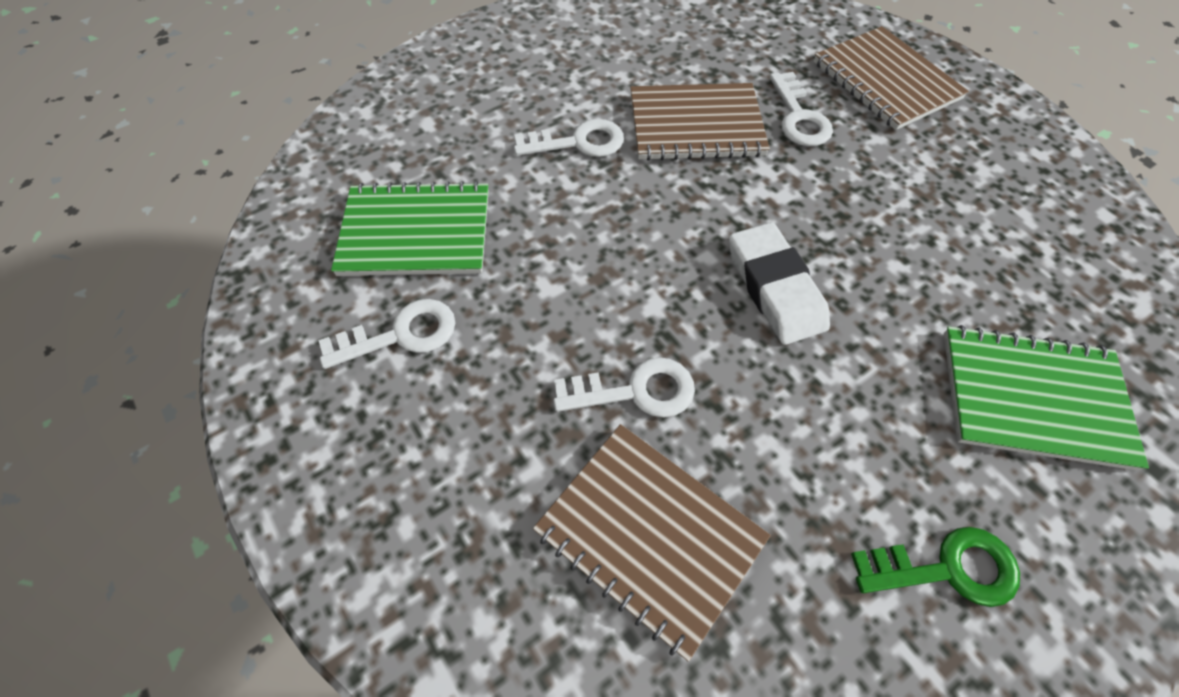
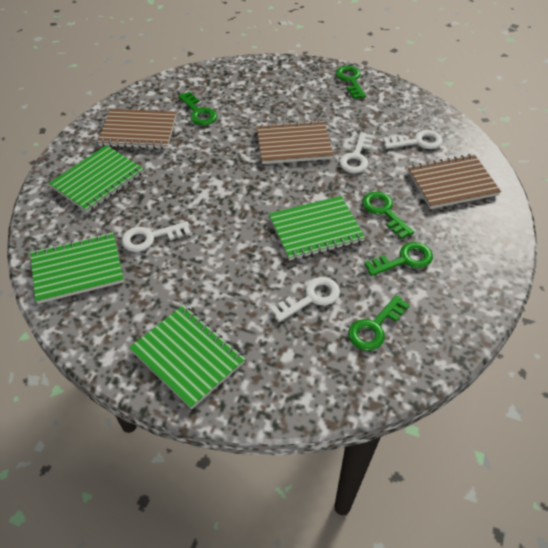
green key: [851,527,1020,607] = 1 -> [178,91,217,126] [336,66,366,99] [348,295,410,351] [362,192,414,239] [364,242,433,276] = 5
green notebook: [331,181,489,276] [944,325,1149,471] = 2 -> [30,233,124,304] [49,145,144,213] [129,305,245,409] [269,196,365,261] = 4
white eraser: [729,222,830,345] = 1 -> none = 0

